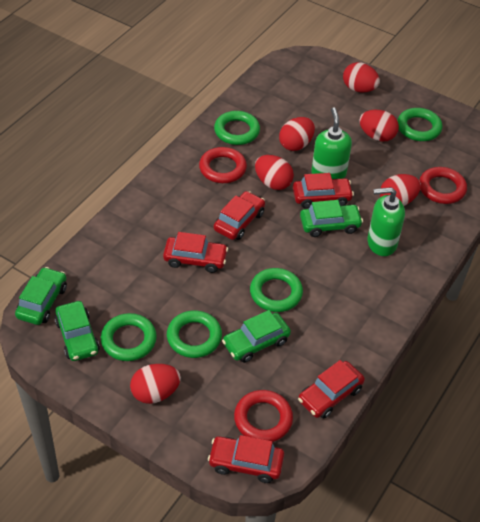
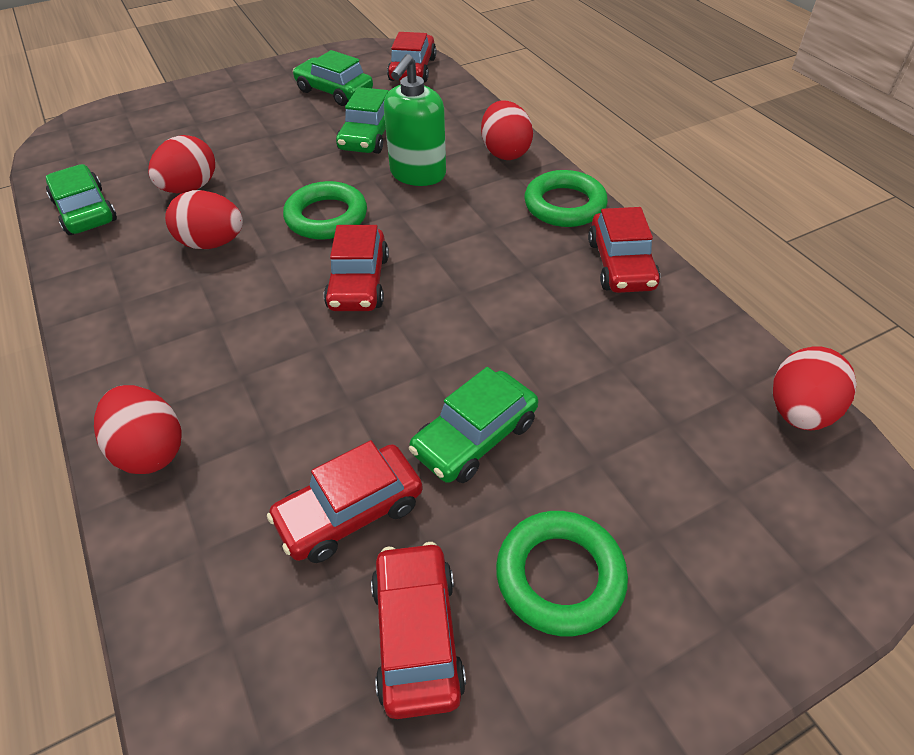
green ring: [101,313,157,361] [167,310,222,358] [214,111,260,145] [250,268,303,312] [397,108,442,141] = 5 -> [283,181,367,239] [496,511,628,636] [524,170,608,227] = 3
green soap dispenser: [311,107,352,179] [367,187,405,256] = 2 -> [384,54,446,186] = 1
red egg: [130,364,181,404] [255,155,294,190] [279,117,315,151] [343,62,380,93] [359,110,399,142] [380,174,421,206] = 6 -> [94,385,182,474] [148,135,215,193] [165,190,243,249] [481,101,533,160] [773,346,857,431] = 5
red ring: [199,147,247,183] [234,390,293,442] [419,167,467,204] = 3 -> none = 0

